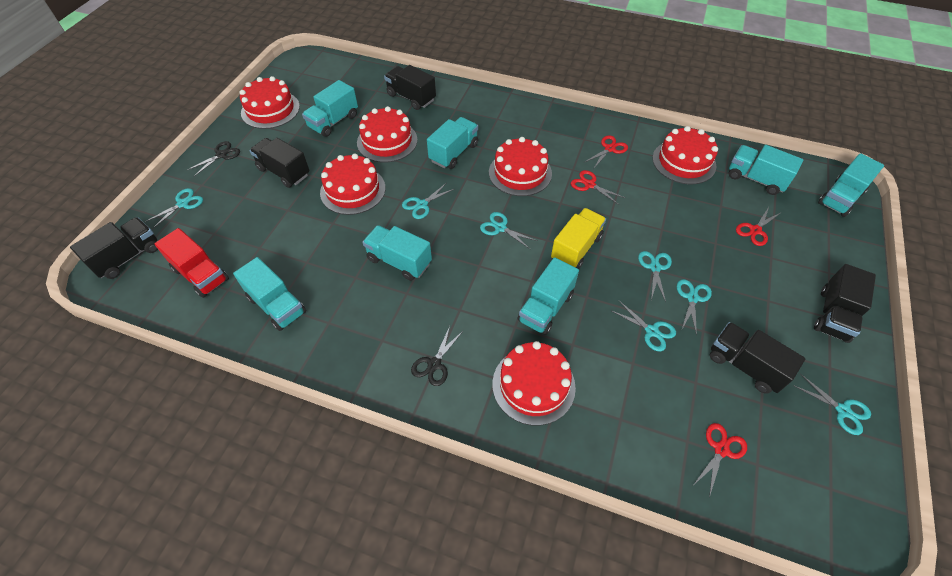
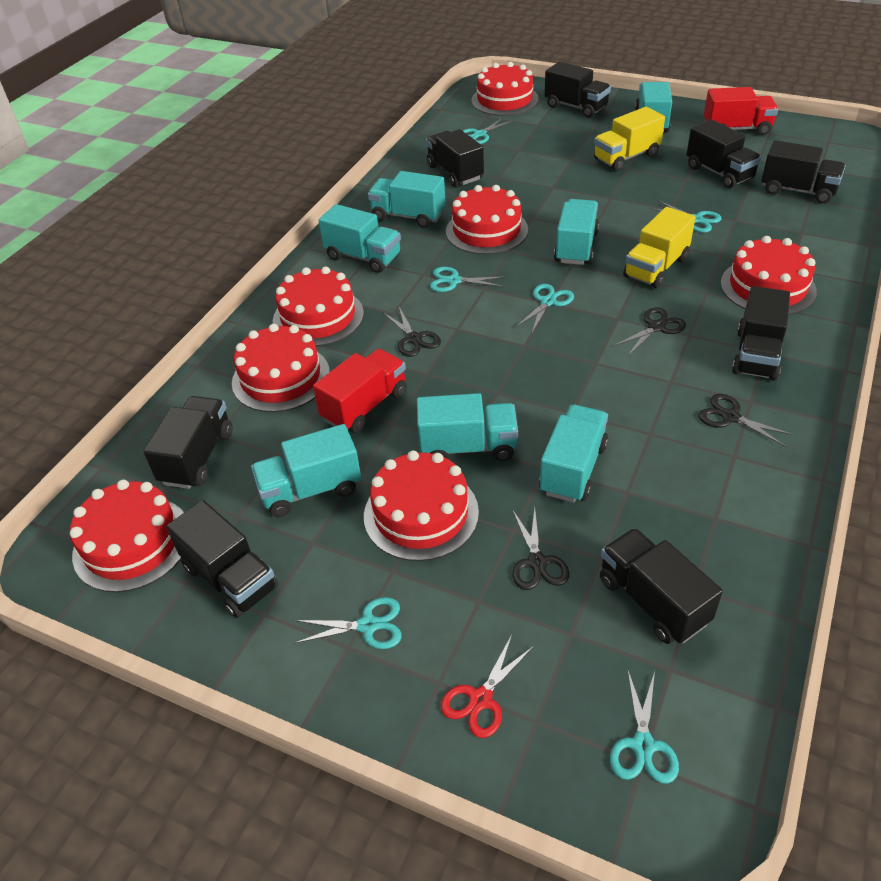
black scissors: [187,141,240,176] [411,326,464,386] = 2 -> [383,307,441,357] [512,508,569,590] [613,307,686,356] [699,394,795,448] = 4
black truck: [70,217,158,279] [249,138,310,188] [384,65,436,110] [710,322,805,394] [814,264,876,343] = 5 -> [144,396,232,489] [166,500,278,618] [426,129,484,187] [545,62,611,118] [600,528,723,644] [687,119,761,188] [732,286,790,381] [761,140,846,204] = 8
red cake: [239,76,300,129] [320,154,385,215] [357,106,418,162] [489,137,552,196] [492,341,576,426] [653,126,718,184] = 6 -> [70,480,184,592] [232,324,330,412] [273,266,364,346] [364,450,479,561] [446,185,528,255] [471,62,539,116] [720,236,817,315] = 7
red scissors: [571,170,625,205] [585,135,628,168] [694,423,747,498] [736,207,782,246] = 4 -> [441,635,534,738] = 1
red truck: [155,228,229,298] = 1 -> [313,349,407,433] [704,87,778,135] = 2
turquoise scissors: [145,188,203,229] [402,183,454,219] [480,212,537,249] [610,301,676,351] [638,251,672,302] [677,279,712,336] [793,374,871,435] = 7 -> [294,597,402,649] [430,267,504,292] [463,117,514,144] [516,284,574,333] [610,668,679,784] [649,200,721,233] = 6
yellow truck: [551,208,606,269] = 1 -> [594,107,665,171] [623,207,696,288] = 2

